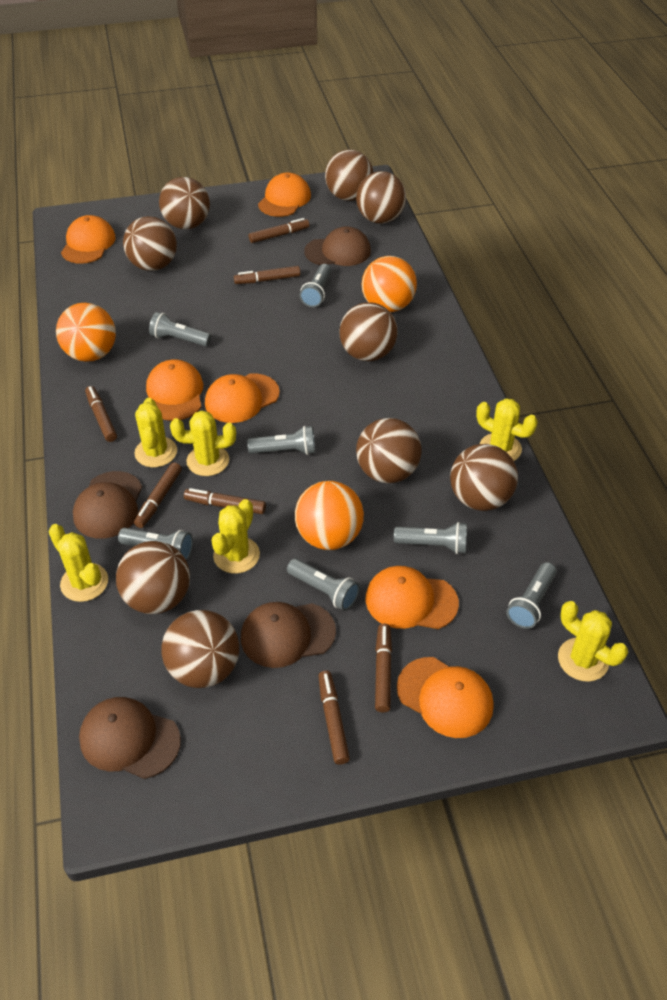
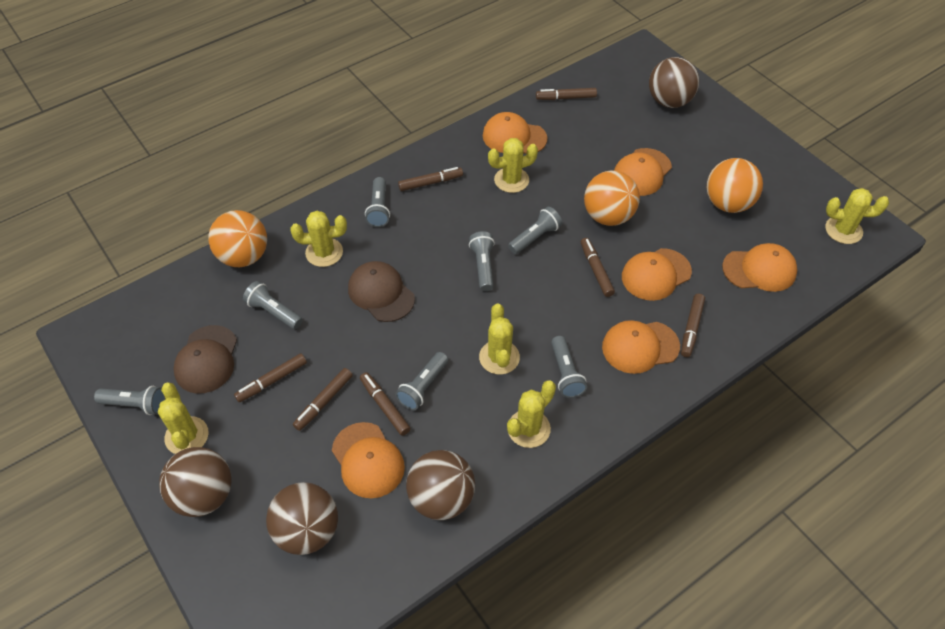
brown ball: [116,541,190,614] [123,216,177,271] [159,177,210,229] [161,610,239,688] [325,150,373,201] [339,302,397,361] [356,171,406,224] [356,418,422,483] [450,444,518,511] = 9 -> [159,447,232,517] [266,482,338,555] [406,450,475,520] [649,57,699,108] = 4
brown cap: [73,471,142,539] [79,697,181,779] [241,602,336,668] [304,227,371,266] = 4 -> [173,325,237,394] [348,261,415,322] = 2

